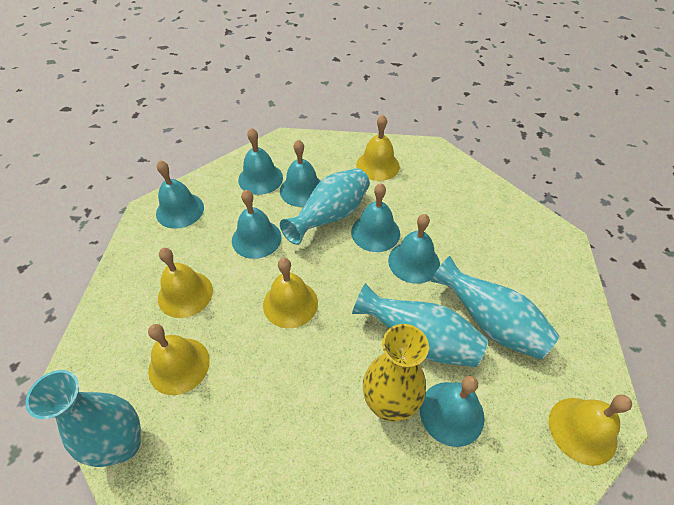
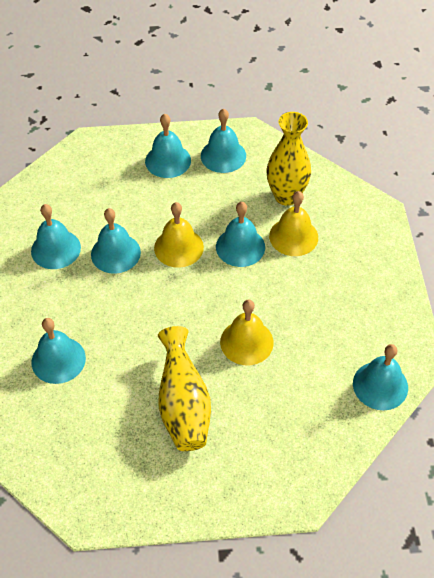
turquoise vase: [25,370,141,467] [280,168,370,245] [352,283,488,367] [431,256,560,360] = 4 -> none = 0
yellow bell: [148,324,210,395] [158,248,213,318] [263,258,318,328] [356,115,400,181] [549,395,632,466] = 5 -> [154,202,204,268] [220,300,274,365] [269,191,318,256] = 3
yellow vase: [363,324,429,422] = 1 -> [158,326,211,451] [267,112,311,206] = 2

